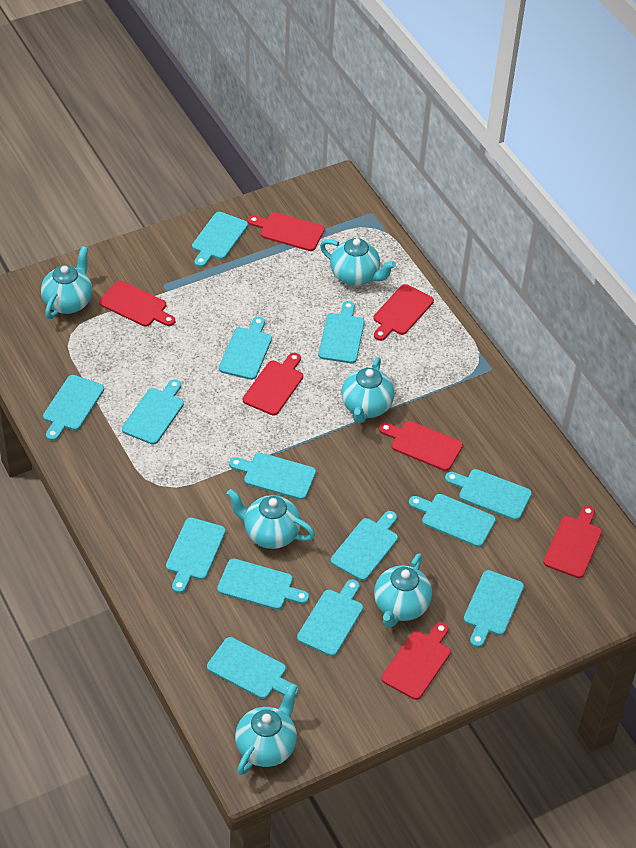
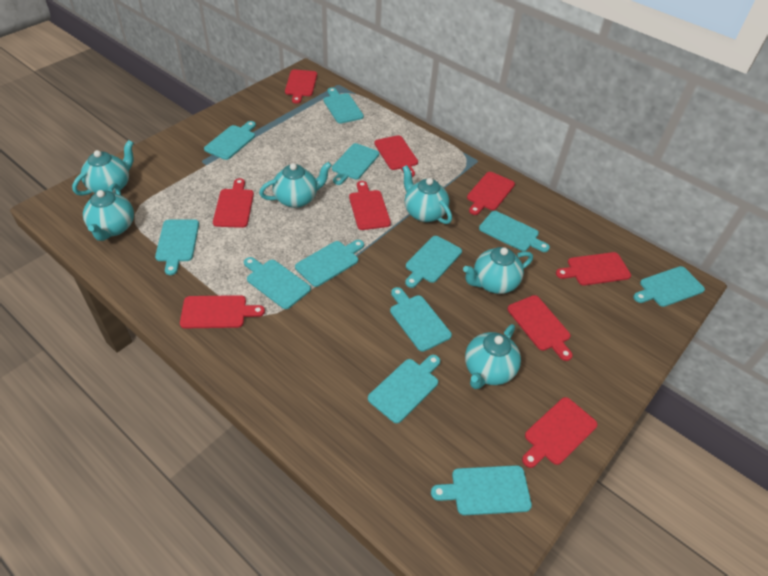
red cutting board: [99,280,175,327] [243,353,303,415] [248,212,325,251] [373,284,434,341] [379,421,463,471] [381,622,451,700] [543,506,602,578] = 7 -> [180,295,265,328] [213,178,254,228] [285,69,317,104] [349,181,391,230] [374,135,418,177] [467,172,515,215] [507,295,573,361] [522,397,598,468] [556,252,631,286] = 9
turquoise cutting board: [43,375,104,441] [122,379,184,445] [166,518,226,593] [192,212,248,267] [207,637,298,699] [217,558,309,610] [219,317,272,380] [229,453,316,500] [297,579,363,656] [318,301,365,363] [331,511,398,581] [409,494,496,547] [445,469,532,520] [464,570,524,648] = 14 -> [155,220,199,275] [204,121,256,160] [244,257,311,309] [295,240,364,287] [323,88,364,124] [332,143,379,185] [368,355,440,423] [390,287,452,352] [405,236,462,288] [431,465,532,515] [479,211,550,252] [633,266,705,307] = 12

